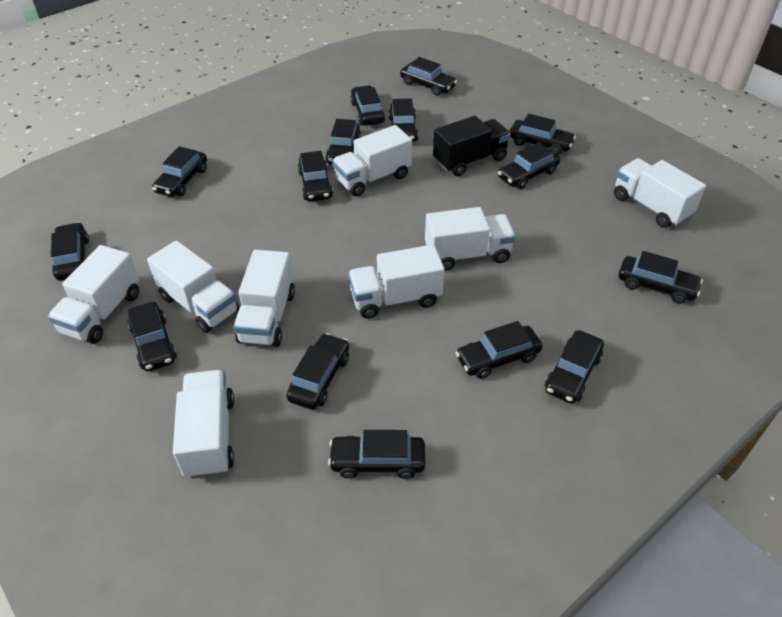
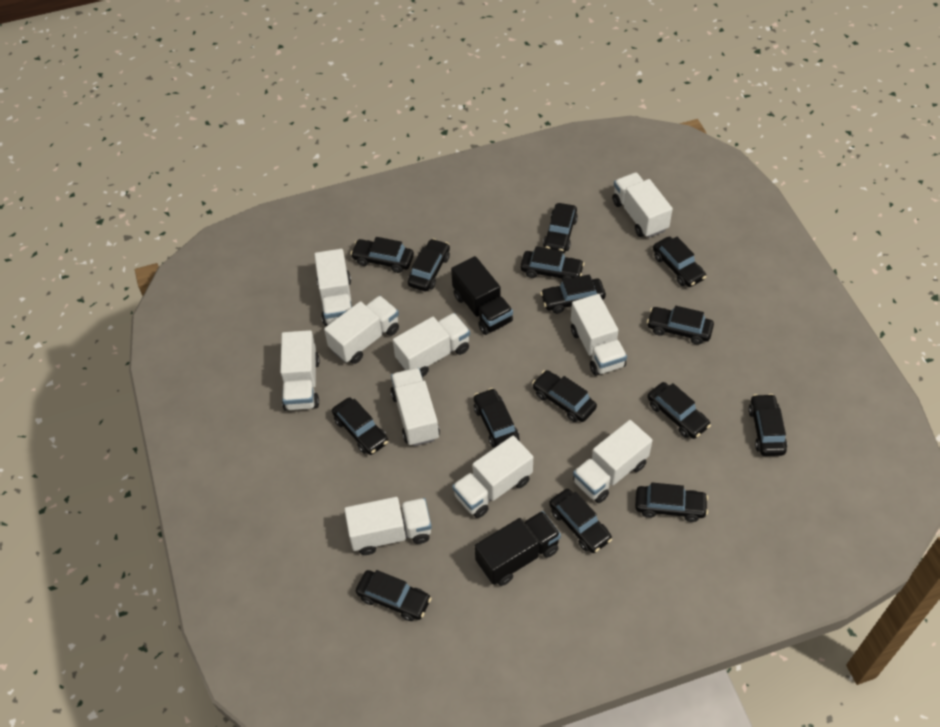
black truck: [433,116,511,176] = 1 -> [451,256,513,335] [475,511,561,586] = 2
white truck: [47,245,140,344] [147,240,239,333] [173,370,234,479] [233,250,295,347] [332,125,412,197] [348,244,445,319] [425,207,516,271] [614,158,706,228] = 8 -> [280,330,320,411] [314,249,352,326] [324,296,399,364] [344,497,432,555] [390,368,440,446] [393,313,470,377] [452,436,533,518] [571,294,627,376] [573,420,653,503] [612,172,673,238] = 10

